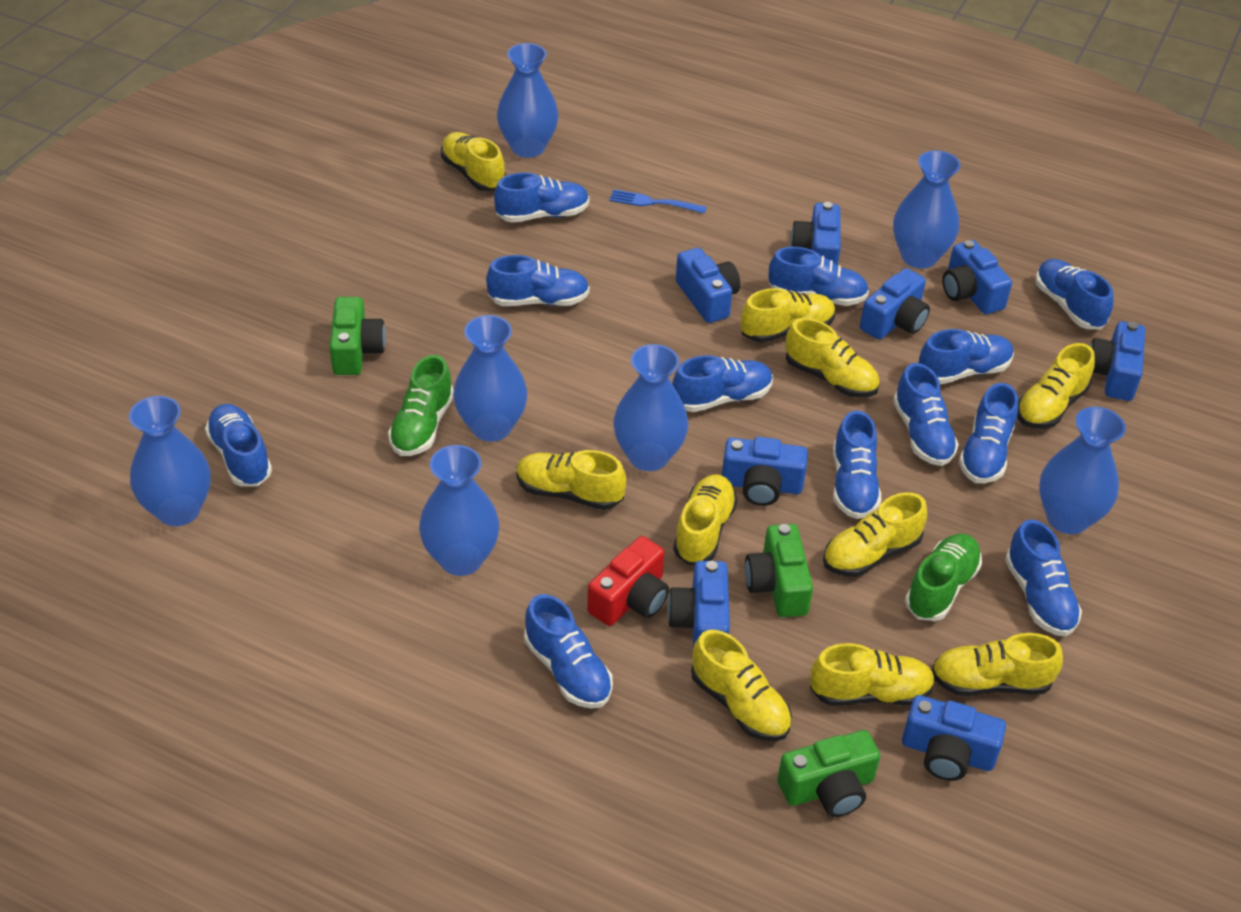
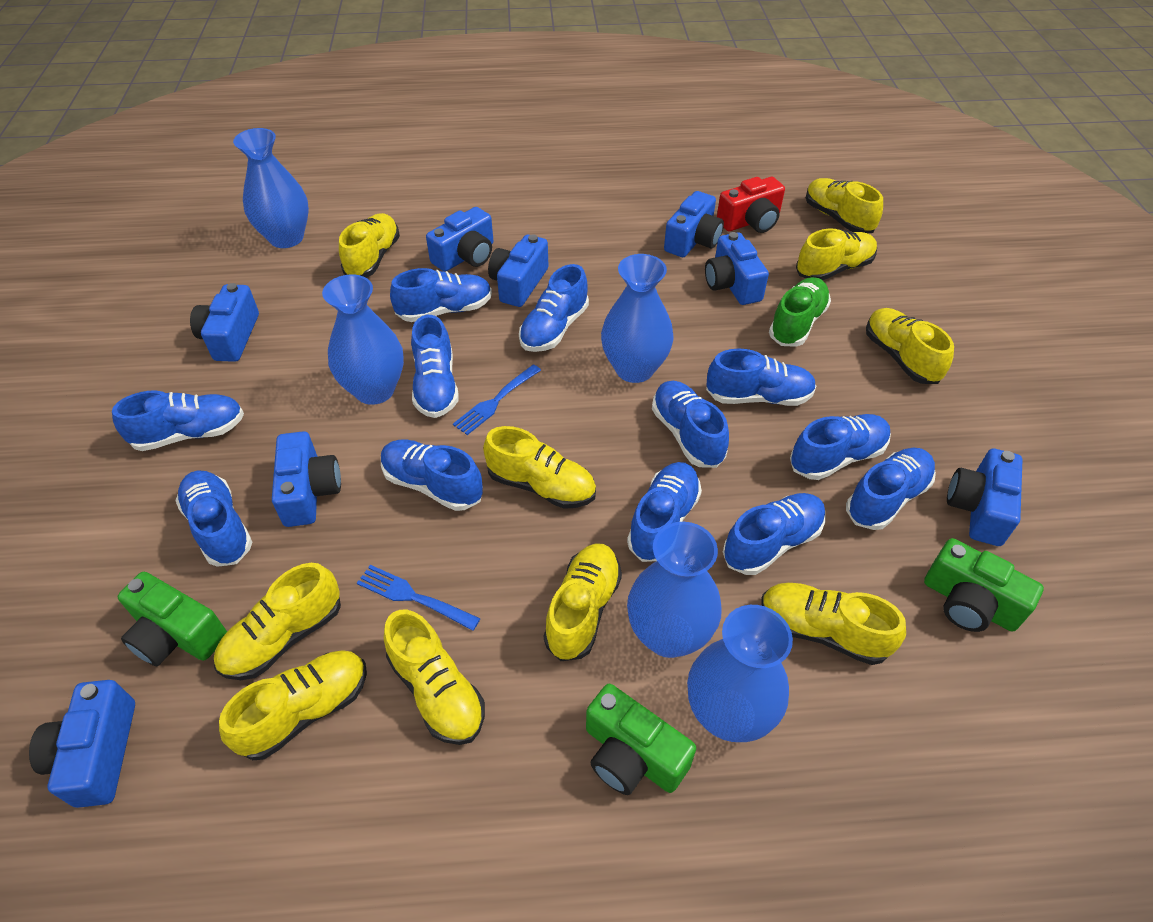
blue fork: [609,189,707,214] = 1 -> [357,565,481,631] [453,364,541,435] = 2
blue vase: [129,396,211,526] [419,445,499,576] [453,315,527,442] [497,43,559,158] [613,344,688,471] [893,150,960,269] [1039,407,1126,534] = 7 -> [233,128,309,248] [322,274,404,405] [601,254,674,383] [627,522,722,658] [687,605,793,742] = 5
green shoe: [388,355,454,456] [905,533,982,621] = 2 -> [769,277,831,347] = 1

